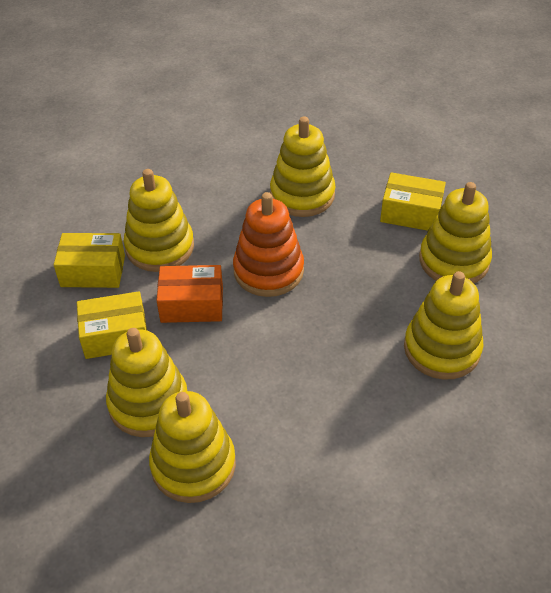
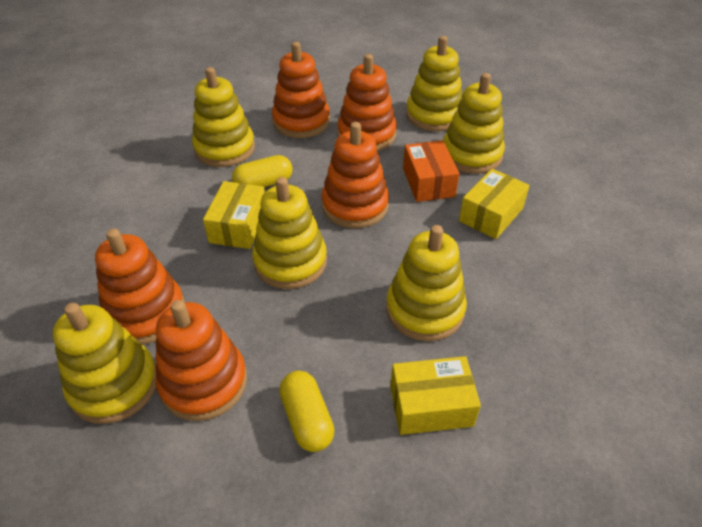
orange stacking toy: [233,192,304,297] = 1 -> [95,229,185,345] [156,300,247,421] [272,42,330,138] [321,122,389,228] [337,54,397,151] = 5
yellow capsule: none = 0 -> [232,155,293,187] [279,371,335,452] = 2

